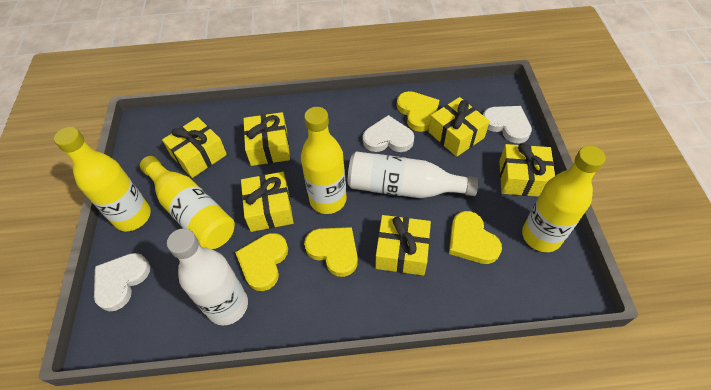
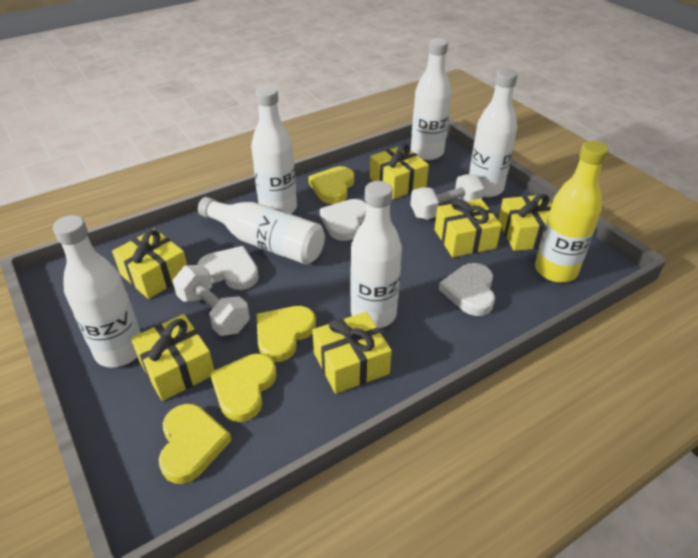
white bottle: [167,228,248,325] [348,151,479,198] = 2 -> [53,215,141,368] [198,197,325,264] [251,86,297,214] [350,181,402,328] [411,38,452,160] [469,69,518,197] = 6
white dumbbell: none = 0 -> [173,265,250,336] [410,174,484,220] = 2
yellow bottle: [54,127,151,231] [140,156,235,249] [301,107,347,214] [522,145,606,252] = 4 -> [535,141,609,283] = 1

